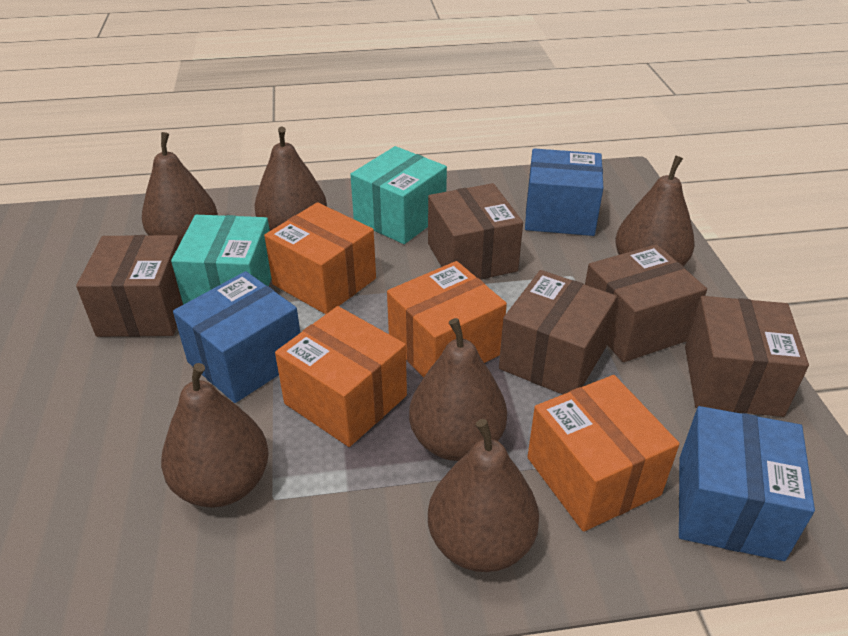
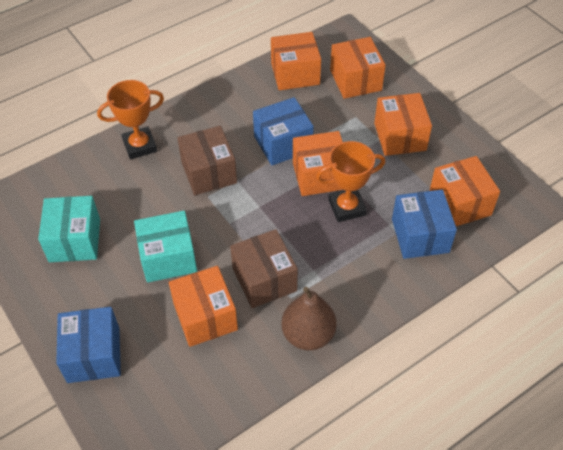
brown box: [76,235,183,337] [428,183,523,279] [499,270,617,394] [585,244,707,362] [685,296,809,417] = 5 -> [177,126,237,195] [230,229,298,308] = 2
brown pear: [142,132,218,243] [161,363,269,508] [255,127,327,231] [409,318,507,461] [428,419,539,572] [615,156,695,266] = 6 -> [281,287,337,350] = 1
orange box: [264,202,376,314] [275,306,407,447] [387,261,507,378] [527,375,680,532] = 4 -> [169,266,238,347] [271,32,321,90] [293,131,343,196] [330,37,386,99] [374,93,432,156] [429,156,500,226] = 6
orange trophy: none = 0 -> [97,80,164,159] [316,141,385,222] = 2

